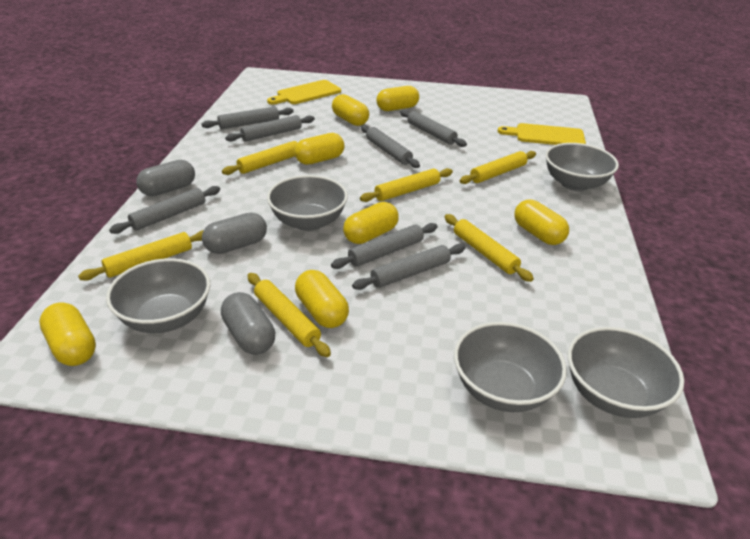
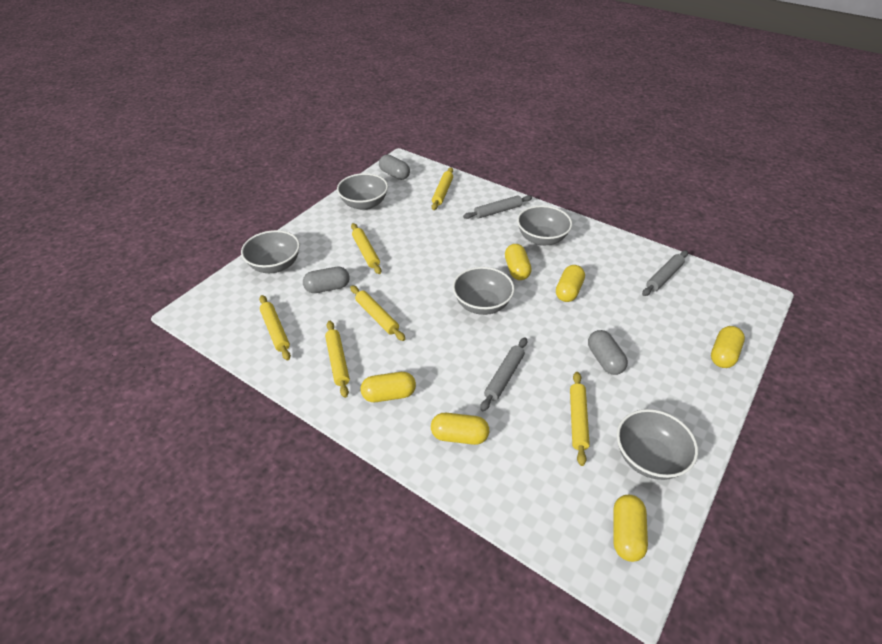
grey rolling pin: [109,186,220,234] [202,107,294,129] [225,115,315,142] [331,223,438,269] [352,244,466,290] [361,125,420,168] [400,110,467,147] = 7 -> [463,195,532,219] [480,337,527,411] [642,251,688,296] = 3
yellow capsule: [39,303,96,366] [294,133,345,165] [295,270,349,328] [332,94,369,126] [343,202,399,244] [376,86,419,111] [514,200,569,245] = 7 -> [361,372,416,402] [431,413,489,445] [505,244,532,280] [556,265,585,302] [613,495,648,562] [711,326,745,368] = 6
yellow cutting board: [267,80,341,104] [497,123,586,145] = 2 -> none = 0

